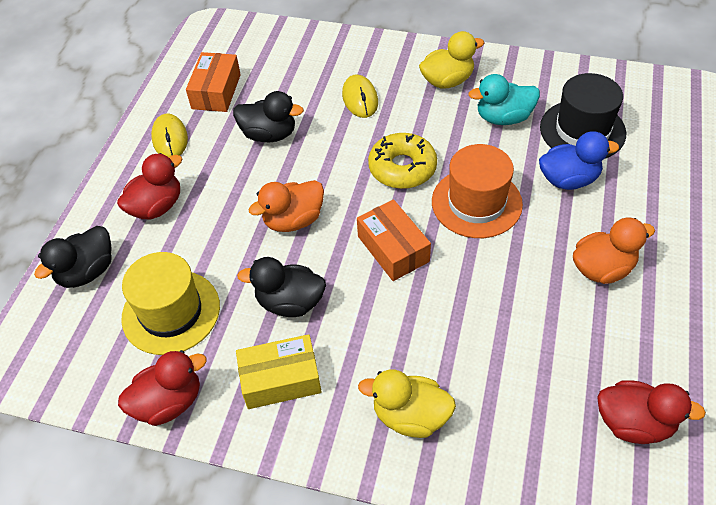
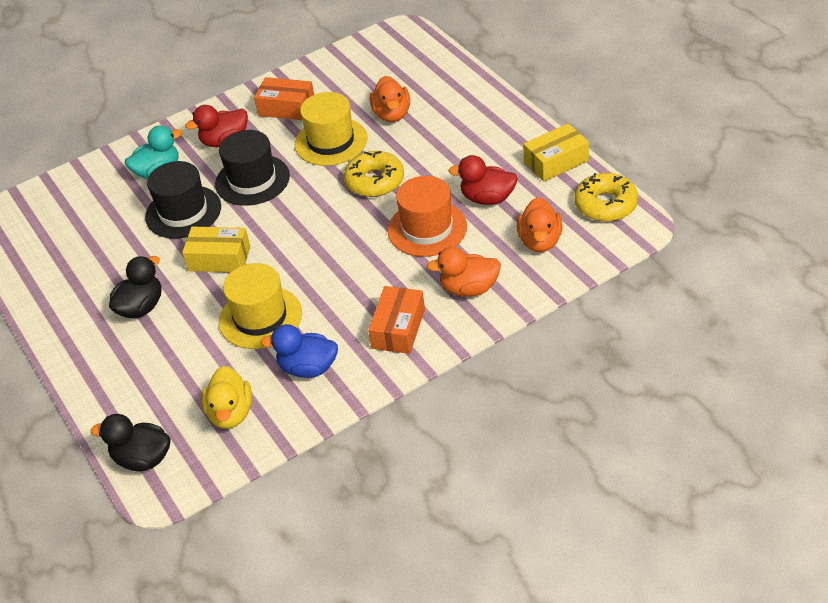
black duck: [34,226,112,288] [233,91,304,142] [237,257,326,317] = 3 -> [91,414,170,471] [109,256,162,318] = 2
black hat: [540,73,626,158] = 1 -> [145,161,221,239] [215,130,290,206] = 2
orange duck: [248,180,324,232] [573,217,655,284] = 2 -> [370,76,410,122] [427,247,501,297] [517,197,562,252] = 3
red duck: [117,153,182,219] [118,350,207,426] [597,380,706,444] = 3 -> [185,105,248,147] [448,155,518,205] = 2
yellow box: [236,334,321,409] = 1 -> [182,227,250,272] [523,123,589,182] = 2
yellow donut: [368,133,437,189] = 1 -> [344,151,404,197] [574,173,638,222] = 2
yellow duck: [358,369,456,438] [419,31,484,89] = 2 -> [201,366,252,429] = 1
yellow hat: [121,252,220,355] = 1 -> [219,263,302,349] [295,92,367,166] = 2
yellow mouse: [151,113,188,157] [342,74,378,118] = 2 -> none = 0

